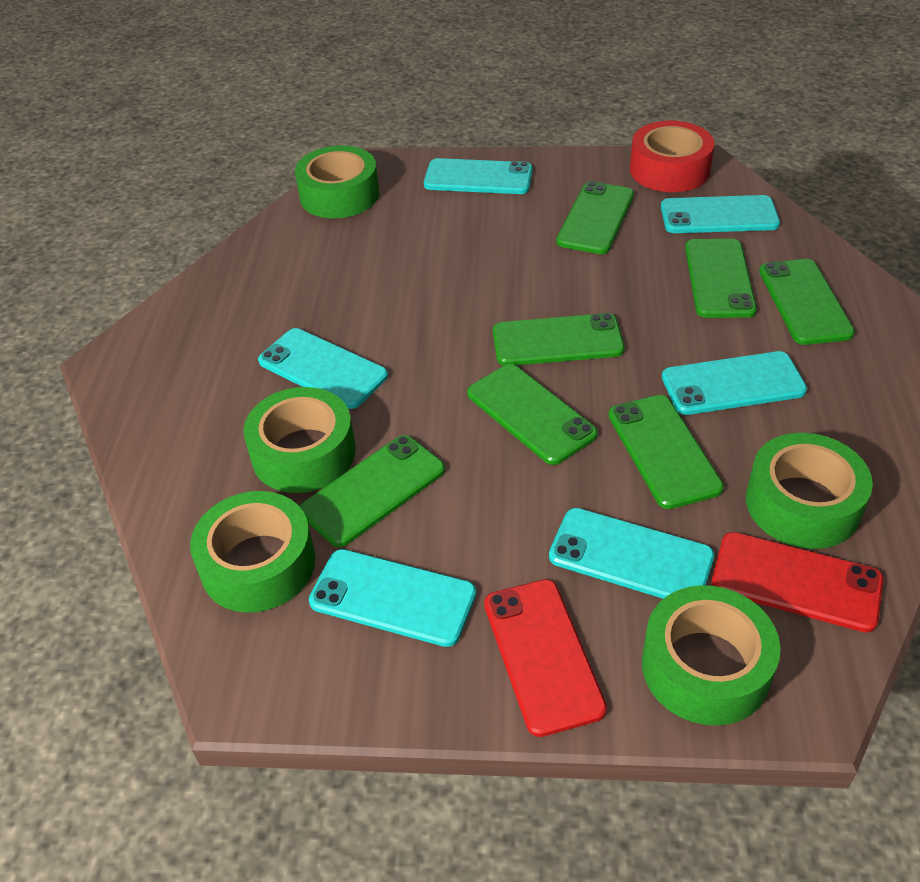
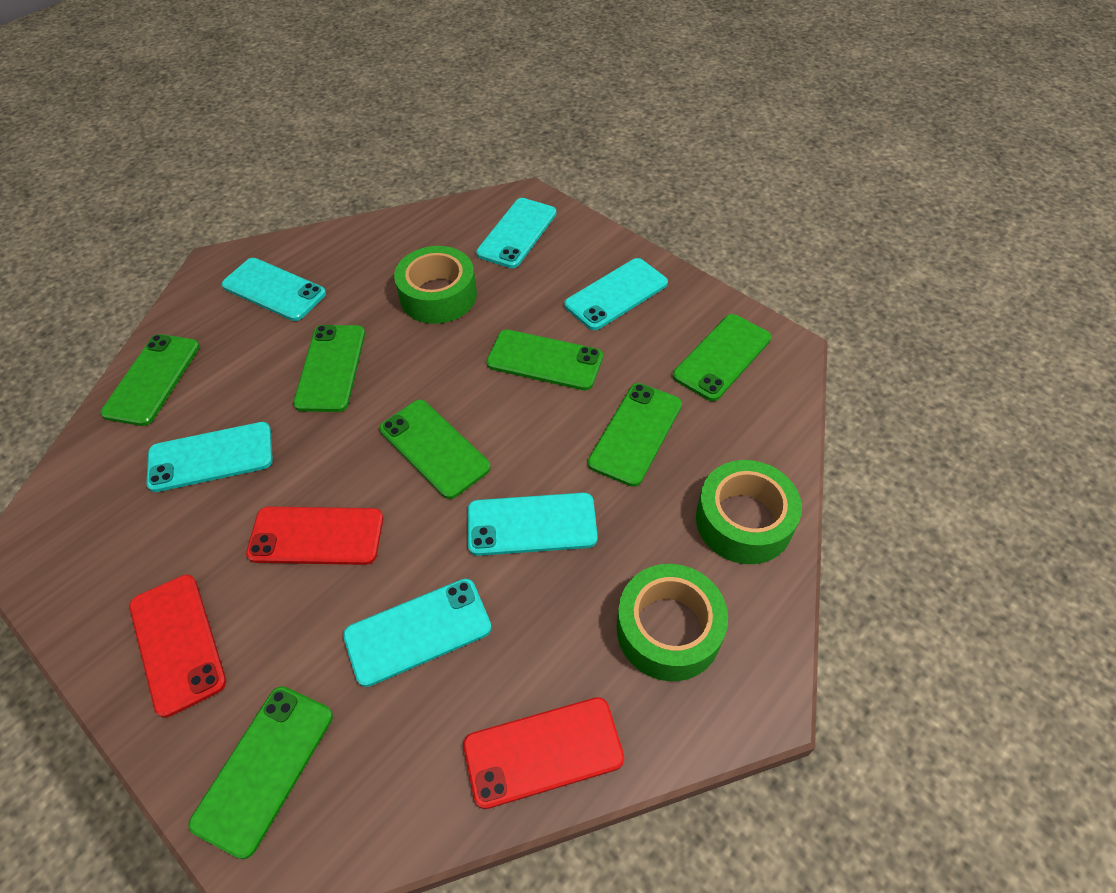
green tape: [190,491,316,613] [244,387,356,493] [295,145,379,218] [642,585,781,726] [746,433,873,549] = 5 -> [394,246,477,324] [617,564,728,681] [696,460,802,564] = 3
red phone: [484,579,607,737] [712,532,884,633] = 2 -> [129,575,226,718] [246,506,383,565] [463,697,624,809] = 3
red tape: [630,121,714,192] = 1 -> none = 0

